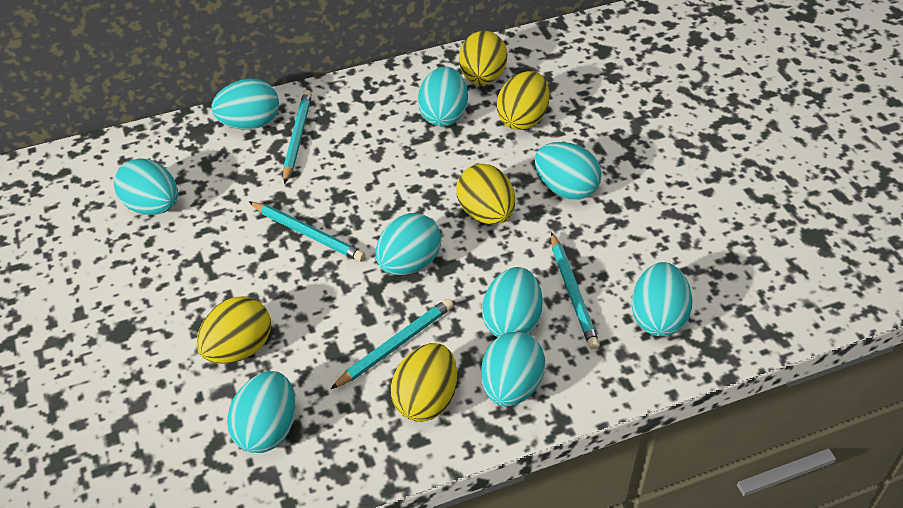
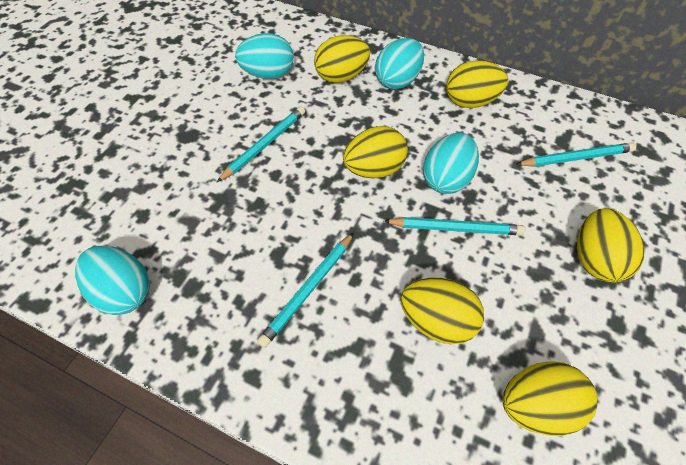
turquoise egg: [114,158,178,215] [211,78,279,129] [227,371,295,453] [376,213,441,275] [418,66,468,126] [481,332,545,406] [482,267,543,338] [535,142,602,200] [632,262,693,336] = 9 -> [75,246,150,315] [235,33,294,79] [375,38,424,90] [423,133,479,194] = 4
yellow egg: [197,296,271,364] [390,343,457,422] [456,164,515,225] [459,31,507,85] [496,71,549,130] = 5 -> [314,35,370,83] [343,126,408,178] [401,278,484,344] [446,60,508,108] [503,361,598,436] [577,208,645,282] = 6

